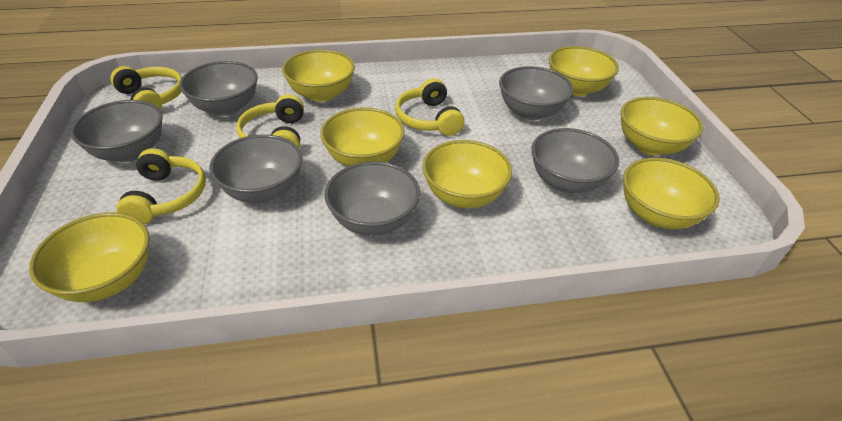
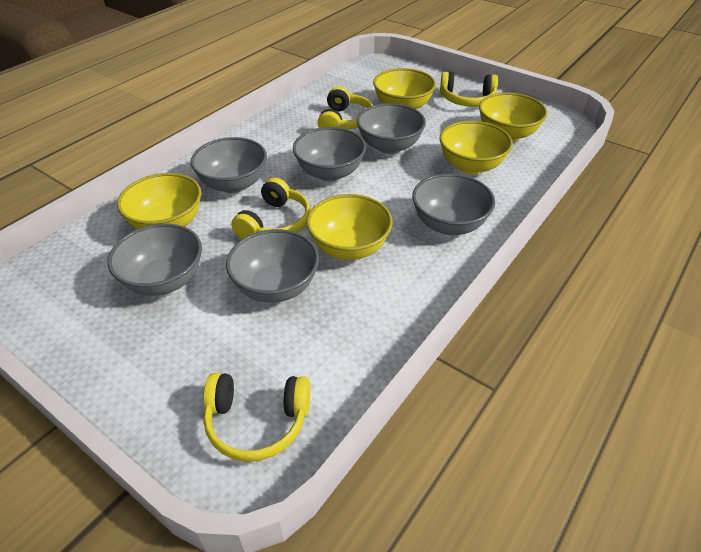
yellow bowl: [29,213,150,302] [282,50,355,102] [320,107,405,167] [422,140,512,208] [549,46,619,96] [620,97,703,156] [623,158,720,229] = 7 -> [117,173,202,229] [306,194,393,260] [373,68,436,109] [439,121,513,174] [479,92,547,141] = 5

